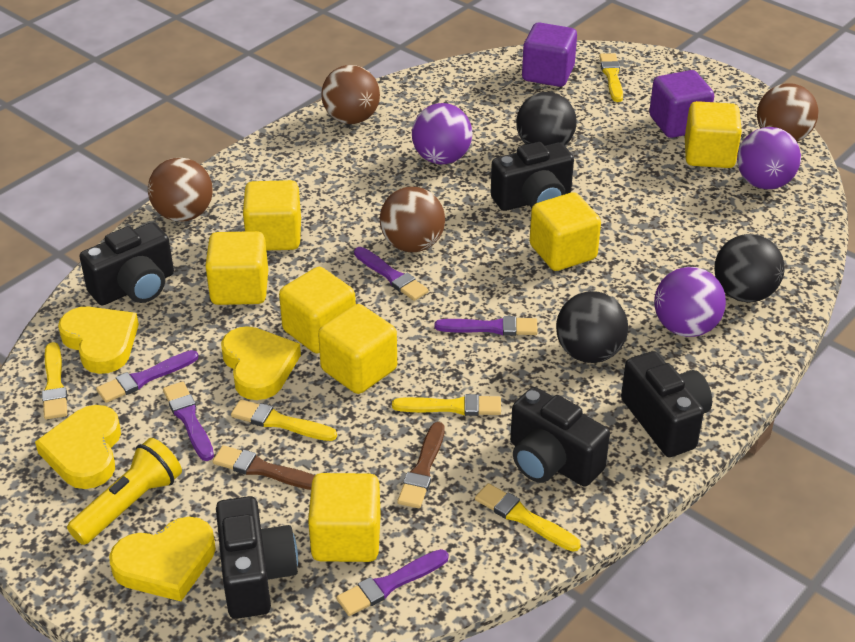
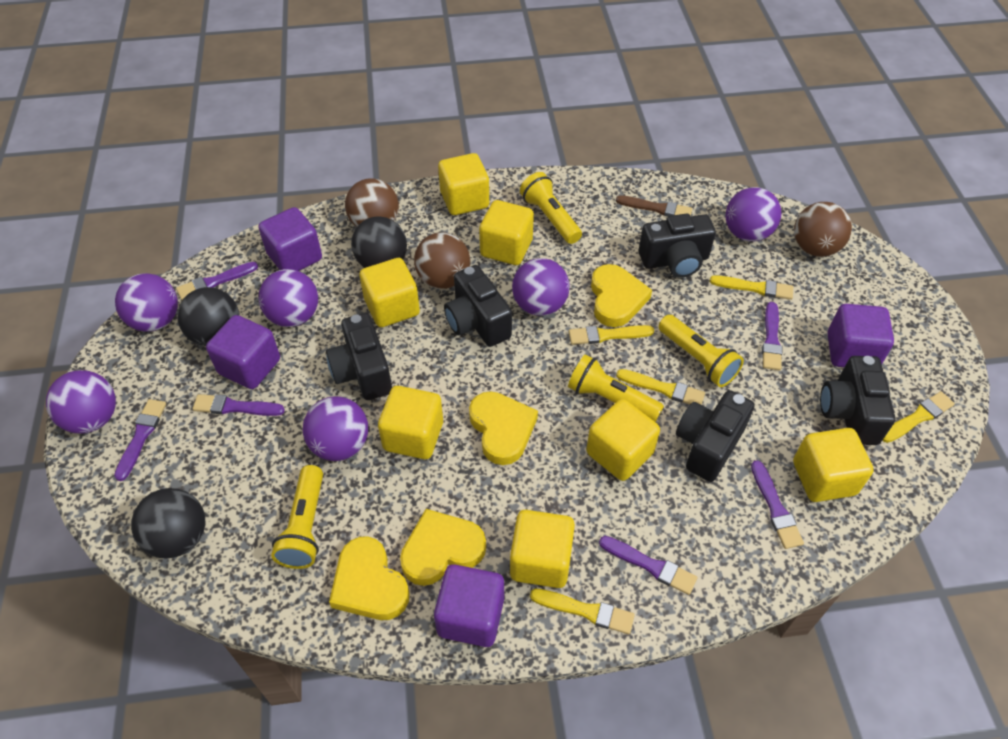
brown ball: [148,158,213,222] [321,65,380,124] [380,187,445,252] [757,83,818,142] = 4 -> [345,178,399,227] [414,232,470,289] [794,202,852,257] = 3
brown brush: [213,445,315,490] [397,422,445,508] = 2 -> [616,195,692,217] = 1
purple ball: [412,103,472,164] [654,267,726,337] [737,127,801,189] = 3 -> [46,370,116,434] [115,273,178,332] [259,269,318,327] [303,396,368,461] [512,258,570,316] [726,187,781,242] = 6
purple brush: [96,350,198,403] [163,381,214,461] [336,549,448,616] [354,247,429,301] [435,316,538,336] = 5 -> [114,399,166,481] [176,262,258,300] [192,394,285,416] [599,536,697,595] [751,460,804,549] [762,302,782,371] = 6
purple cube: [522,22,577,87] [649,70,714,138] = 2 -> [206,315,280,389] [258,207,322,271] [434,564,504,647] [828,304,894,367] = 4
yellow flashlight: [67,438,182,545] = 1 -> [271,465,323,569] [520,172,582,244] [568,354,664,422] [658,315,744,387] = 4

